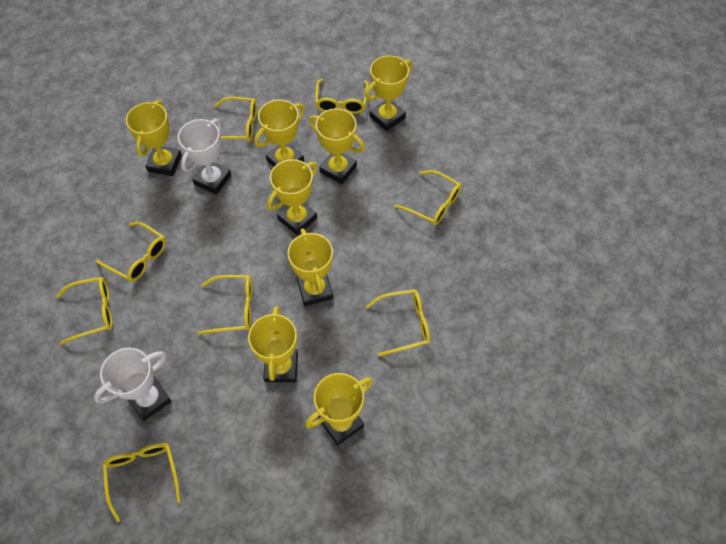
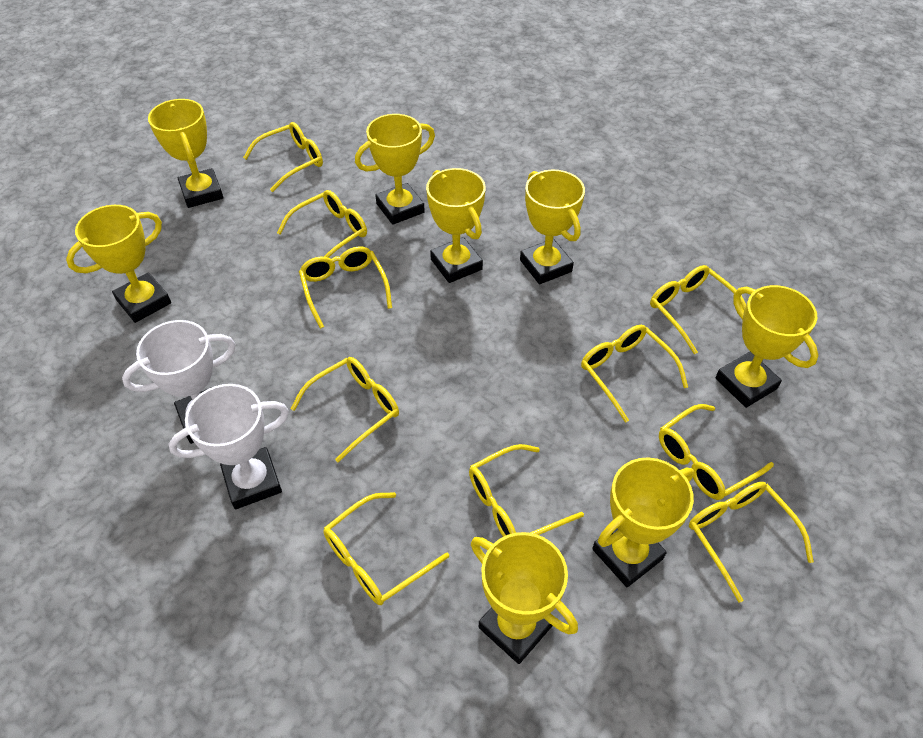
yellow glasses: [56,277,113,345] [95,222,166,282] [103,443,181,522] [198,275,252,335] [214,97,257,142] [315,78,369,114] [366,289,430,357] [394,170,461,225] = 8 -> [243,122,323,192] [277,190,367,258] [291,357,399,463] [299,246,392,329] [324,492,449,605] [469,444,584,537] [581,325,688,423] [650,265,746,354] [659,404,774,500] [689,482,814,603] = 10

